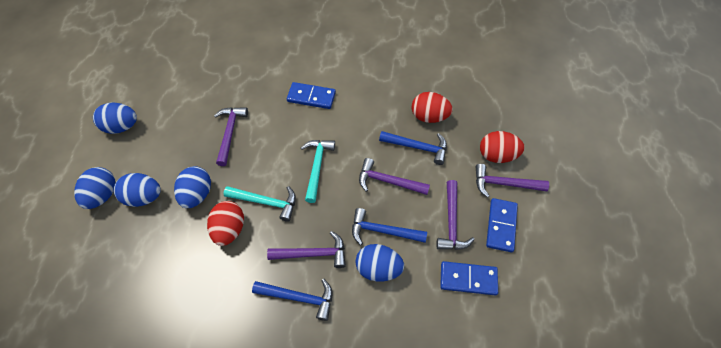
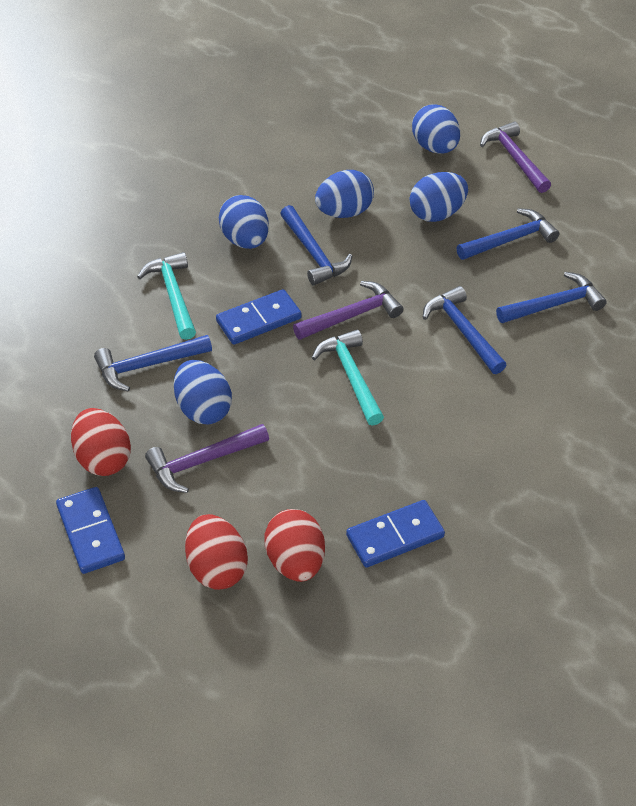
blue hammer: [252,279,332,321] [352,208,427,245] [379,131,447,165] = 3 -> [94,335,212,392] [280,205,352,285] [423,286,506,374] [456,208,560,260] [496,272,607,323] = 5
purple hammer: [214,107,248,166] [267,231,346,268] [359,158,430,195] [436,180,475,250] [476,164,549,197] = 5 -> [145,424,269,493] [293,281,404,340] [480,122,551,193] = 3

